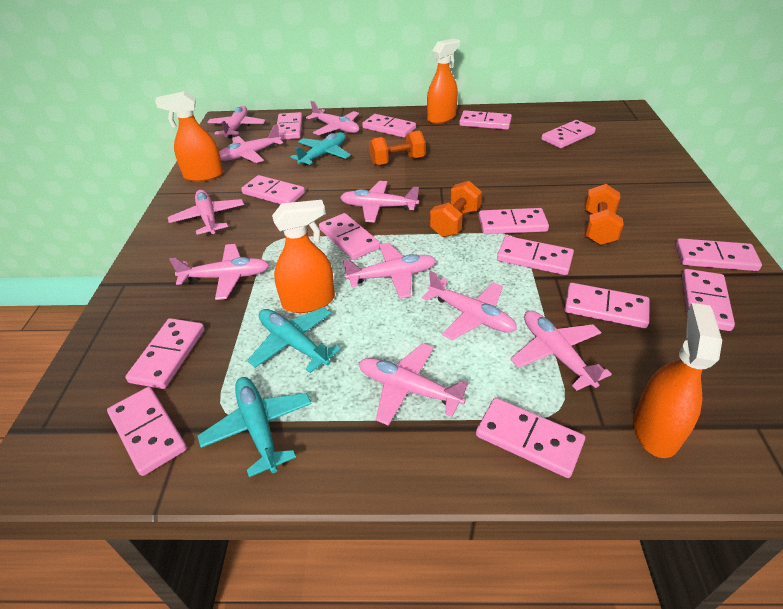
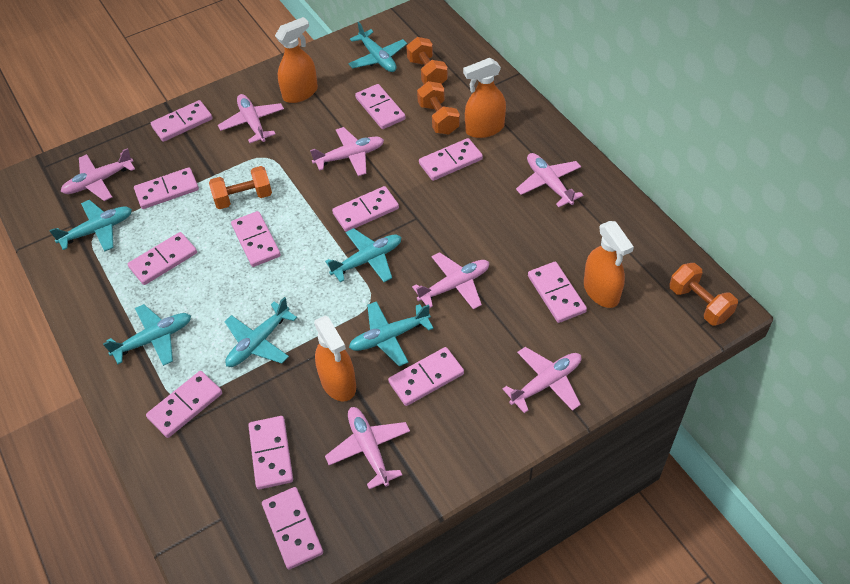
orange dumbbell: [369,130,425,166] [430,181,482,237] [585,184,624,245] = 3 -> [209,166,272,209] [406,37,448,84] [417,81,460,135] [669,263,738,325] = 4
pink domino: [107,387,187,476] [125,318,205,389] [241,175,305,204] [277,112,302,140] [319,213,380,260] [362,114,416,138] [459,110,512,130] [476,398,585,478] [479,208,549,234] [497,236,574,275] [541,120,596,148] [564,283,649,328] [676,238,762,271] [682,269,735,331] = 14 -> [128,232,197,285] [134,167,199,209] [146,371,222,438] [151,100,213,142] [231,211,281,267] [248,416,293,489] [262,487,323,569] [332,186,399,232] [355,84,406,129] [388,347,464,406] [419,138,483,181] [528,262,587,323] = 12
pink plane: [168,190,244,235] [169,244,269,300] [207,106,266,138] [219,124,283,163] [306,101,359,135] [340,181,419,223] [343,243,436,299] [359,343,469,426] [422,271,517,340] [510,310,612,391] = 10 -> [61,148,135,201] [218,94,284,143] [310,127,384,176] [325,407,410,489] [412,252,489,310] [503,347,581,413] [516,153,583,207] = 7
turquoise plane: [198,377,312,477] [247,307,341,373] [291,132,351,166] = 3 -> [49,200,132,252] [103,304,191,366] [224,297,297,367] [325,228,401,282] [348,22,407,72] [349,301,434,366] = 6

